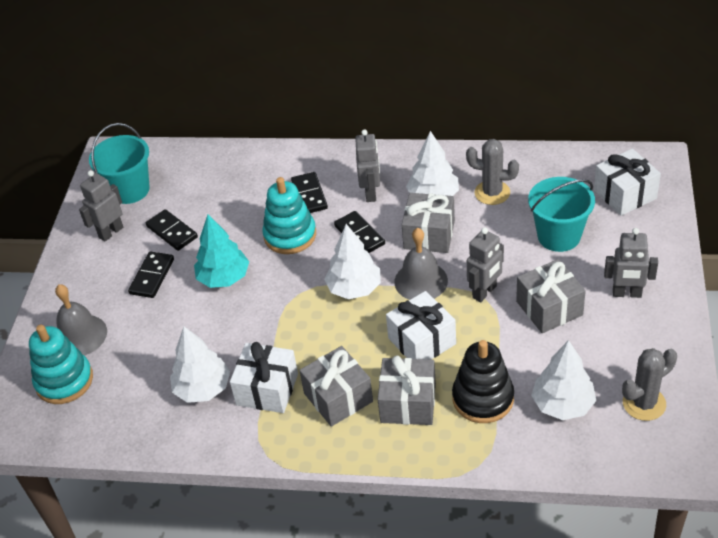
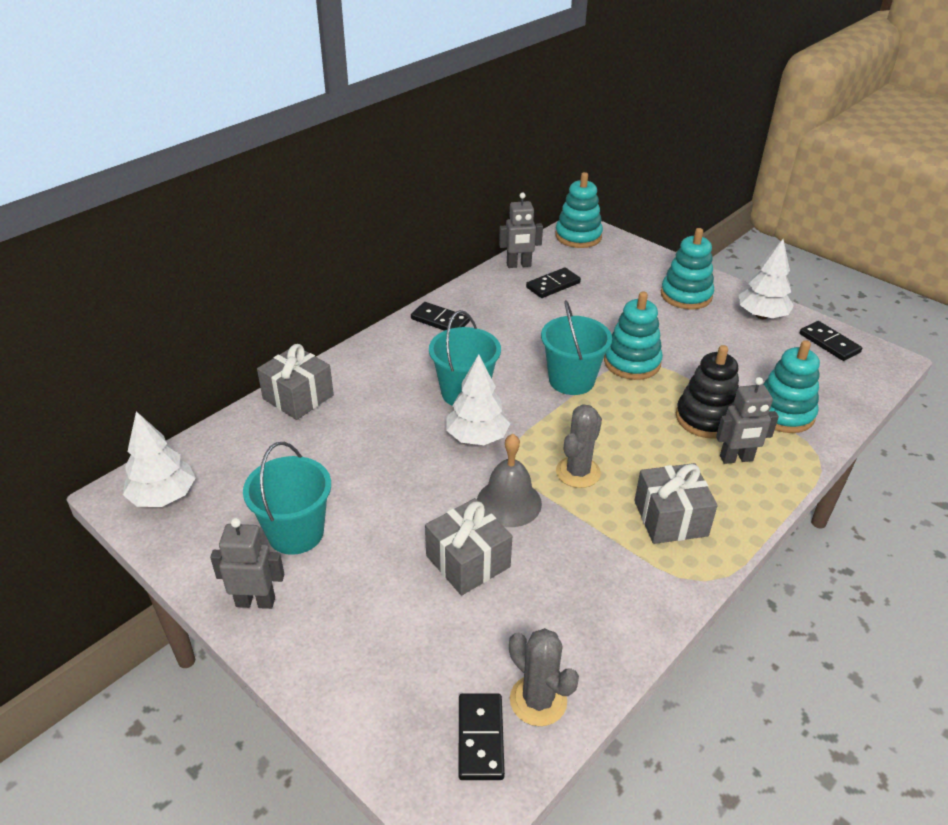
grey bell: [55,284,107,356] [394,228,448,300] = 2 -> [477,434,542,527] = 1
grey gift: [299,346,373,427] [378,356,436,425] [402,193,455,253] [516,259,586,333] = 4 -> [257,344,334,420] [425,498,512,595] [634,463,718,544] = 3
grey robot: [79,170,123,241] [355,129,380,202] [467,227,504,302] [604,228,658,298] = 4 -> [210,518,284,609] [499,193,543,268] [716,377,779,464] = 3
turquoise bucket: [89,123,150,204] [528,177,595,252] = 2 -> [243,442,331,555] [429,310,501,405] [541,300,612,395] = 3
turquoise stacking toy: [29,325,93,404] [262,177,316,254] = 2 -> [555,172,603,248] [604,292,663,380] [661,228,714,310] [763,340,820,433] = 4
turquoise tree: [194,215,249,288] = 1 -> none = 0
white gift: [230,342,298,413] [386,291,456,360] [594,149,661,216] = 3 -> none = 0
white tree: [170,327,230,403] [324,224,381,299] [406,131,459,196] [531,340,596,420] = 4 -> [123,411,195,507] [446,354,510,445] [739,239,794,319] = 3

